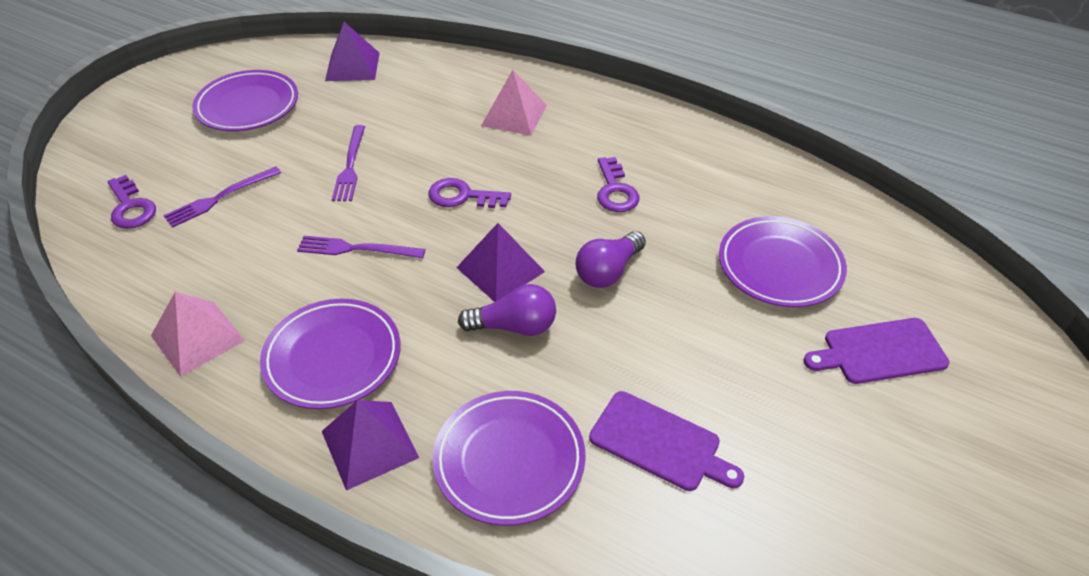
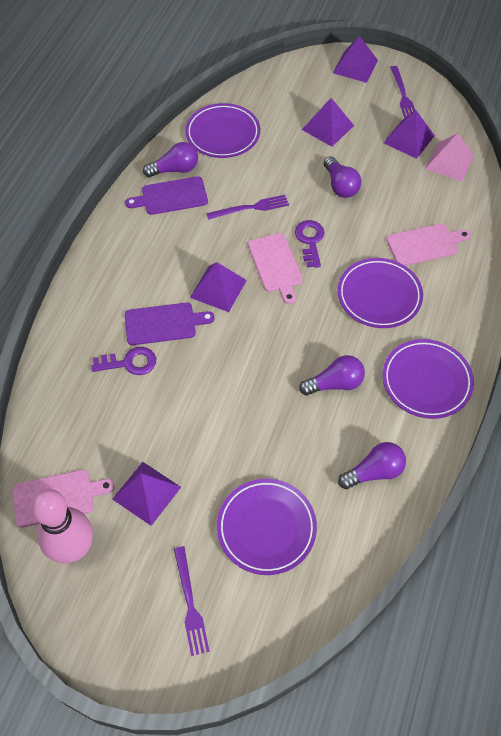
pink bowling pin: none = 0 -> [31,489,93,563] = 1
pink cutting board: none = 0 -> [12,470,115,528] [248,233,302,304] [386,224,471,266] = 3
pink pyramid: [151,292,245,377] [481,70,547,136] = 2 -> [425,133,474,181] = 1
purple key: [107,175,156,229] [428,178,511,208] [597,157,640,212] = 3 -> [92,347,156,375] [295,220,325,268] = 2
purple light bulb: [458,284,556,336] [576,231,646,288] = 2 -> [143,142,198,177] [299,355,365,396] [324,156,361,198] [338,442,406,489] = 4
purple pyramid: [322,400,419,491] [325,22,380,81] [456,223,545,302] = 3 -> [112,462,181,526] [190,262,247,312] [302,98,354,147] [333,36,378,83] [384,110,435,159] = 5

